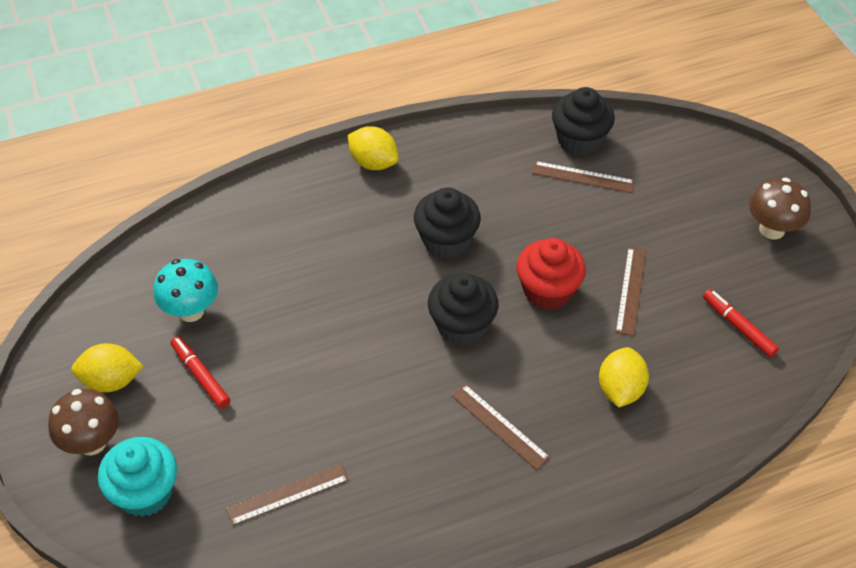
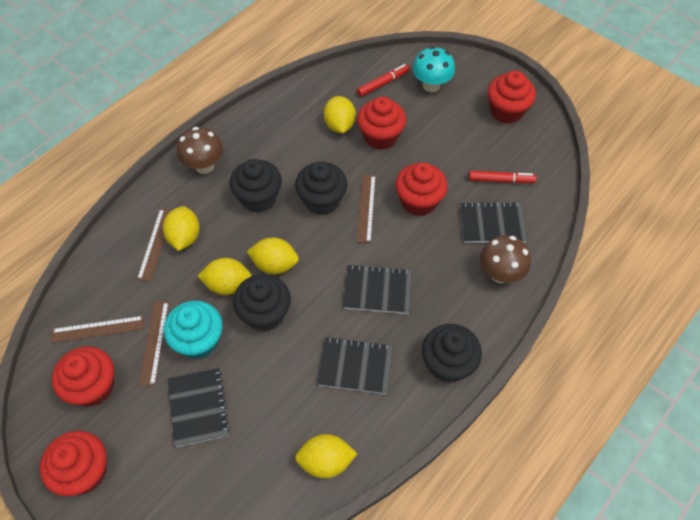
black cupcake: [414,187,481,259] [428,273,499,346] [552,87,615,156] = 3 -> [230,159,282,213] [233,274,291,332] [295,161,347,215] [422,324,482,383] = 4
black notebook: none = 0 -> [168,368,230,447] [317,337,393,394] [343,264,412,314] [460,202,527,243] = 4
red cupcake: [516,238,586,310] = 1 -> [40,431,107,496] [52,346,114,407] [357,96,406,150] [395,162,448,216] [488,71,536,124] = 5
yellow lemon: [71,343,143,392] [348,126,399,170] [599,347,649,407] = 3 -> [163,206,200,251] [198,258,251,295] [247,238,299,274] [295,434,357,478] [324,96,356,133] = 5

